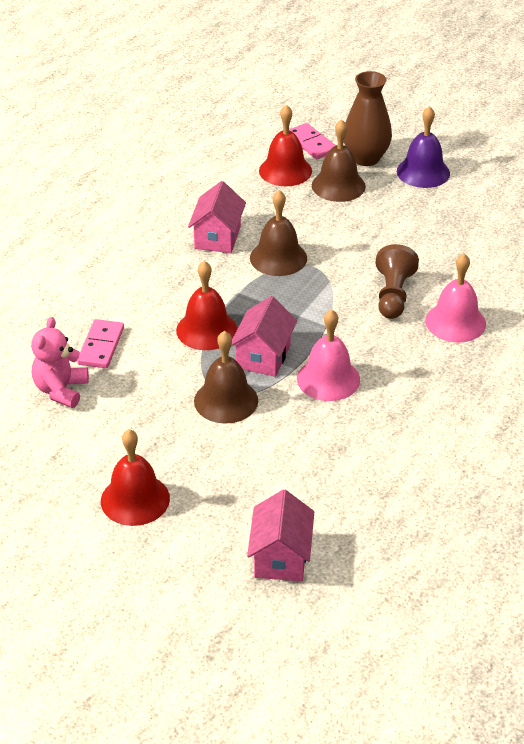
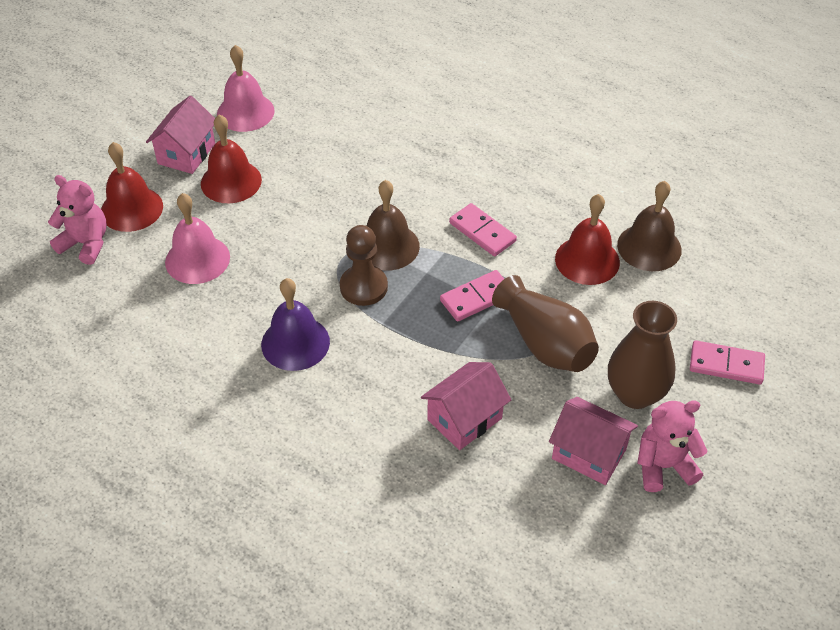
brown bell: [194,331,258,424] [250,190,307,276] [312,119,366,202] = 3 -> [367,180,420,271] [617,181,682,271] = 2
brown vase: [344,71,392,166] = 1 -> [492,275,599,372] [608,301,677,409] = 2
pink domino: [77,319,124,368] [289,123,336,159] = 2 -> [440,270,504,321] [449,203,517,256] [690,340,765,385] = 3
pink teddy bear: [31,317,89,408] = 1 -> [48,175,107,265] [637,400,708,492] = 2

